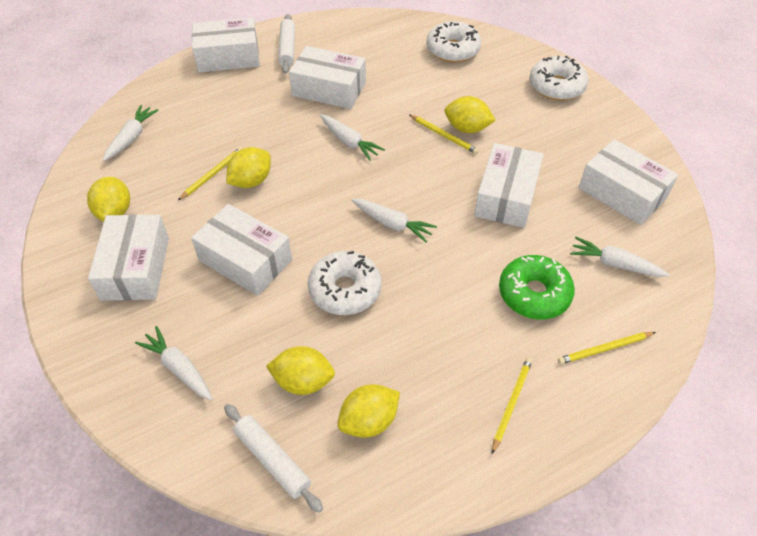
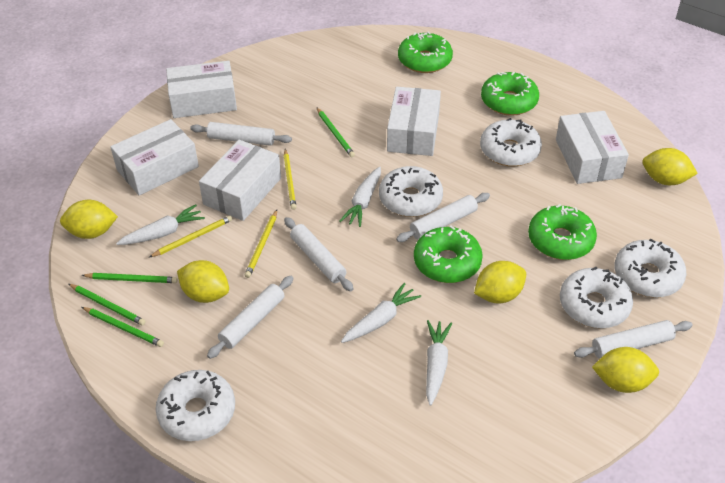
green donut: [499,255,575,319] = 1 -> [398,31,453,73] [414,226,483,283] [481,72,539,116] [528,204,597,260] = 4
green pencil: none = 0 -> [69,284,146,326] [82,273,177,283] [82,307,164,347] [316,107,355,157] = 4
white box: [88,214,169,301] [191,204,292,296] [192,17,260,72] [289,46,366,109] [474,143,544,228] [579,139,678,225] = 6 -> [110,119,199,195] [166,61,237,118] [199,140,281,221] [387,87,441,156] [556,111,629,184] = 5
white carrot: [103,105,159,161] [135,326,212,400] [320,114,385,161] [352,199,437,243] [570,237,670,277] = 5 -> [116,204,205,245] [339,167,381,227] [341,283,421,343] [426,320,452,406] = 4
white donut: [308,251,382,315] [426,21,481,62] [529,56,588,100] = 3 -> [156,370,235,441] [379,166,443,217] [480,118,542,167] [560,267,633,328] [614,238,687,297] = 5
white rolling pin: [224,404,323,513] [278,14,295,74] = 2 -> [190,122,292,146] [207,276,294,359] [284,217,354,292] [396,193,490,242] [574,320,693,358] = 5
yellow pencil: [178,147,243,200] [410,115,479,154] [492,357,533,454] [558,332,656,364] = 4 -> [149,216,232,257] [245,210,277,278] [284,149,296,210] = 3

